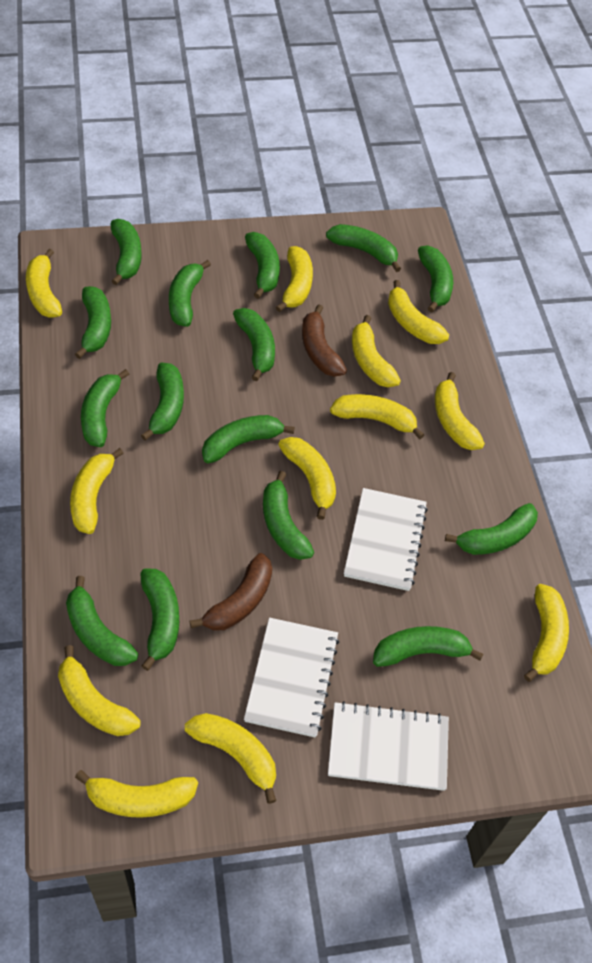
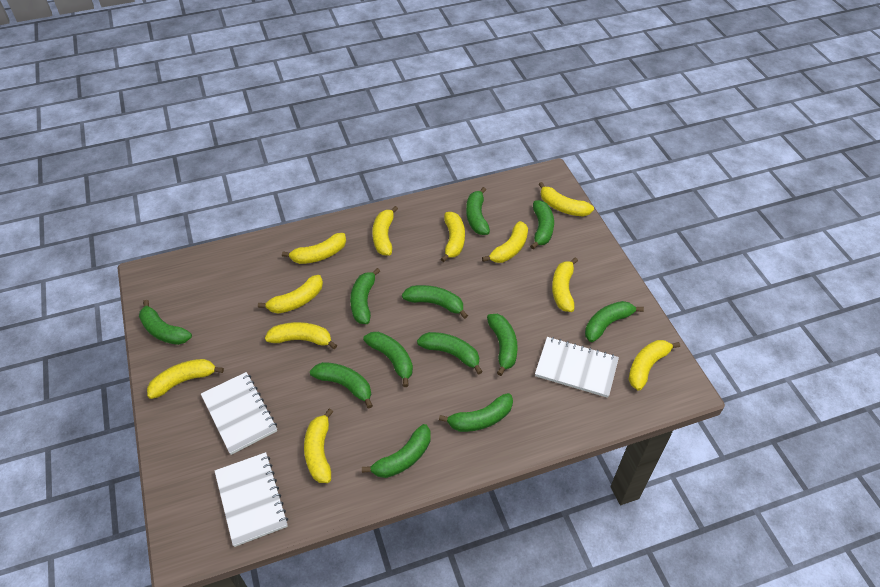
brown banana: [190,553,272,631] [302,304,347,377] = 2 -> none = 0
green banana: [66,576,138,666] [75,286,111,359] [81,369,129,447] [111,219,142,285] [140,569,179,671] [141,363,184,441] [169,260,211,327] [202,415,295,463] [233,308,275,381] [245,232,280,299] [263,471,314,560] [326,224,401,272] [373,626,484,667] [418,245,453,312] [445,503,538,555] = 15 -> [139,300,192,345] [310,362,373,409] [350,268,380,324] [362,424,431,478] [363,332,413,387] [402,285,468,319] [417,332,483,375] [439,393,513,432] [466,187,490,235] [487,314,518,376] [530,200,554,249] [585,301,644,342] = 12
yellow banana: [26,249,62,318] [58,645,141,736] [70,448,124,534] [75,770,198,818] [185,713,276,804] [276,246,313,312] [278,437,336,520] [330,394,424,439] [352,315,401,387] [388,280,449,344] [435,372,485,450] [524,584,569,682] = 12 -> [147,359,224,399] [258,275,323,313] [265,322,337,349] [282,233,346,264] [304,409,333,483] [372,206,398,255] [441,212,465,262] [482,221,528,263] [539,182,594,216] [552,257,578,312] [629,340,680,391] = 11

